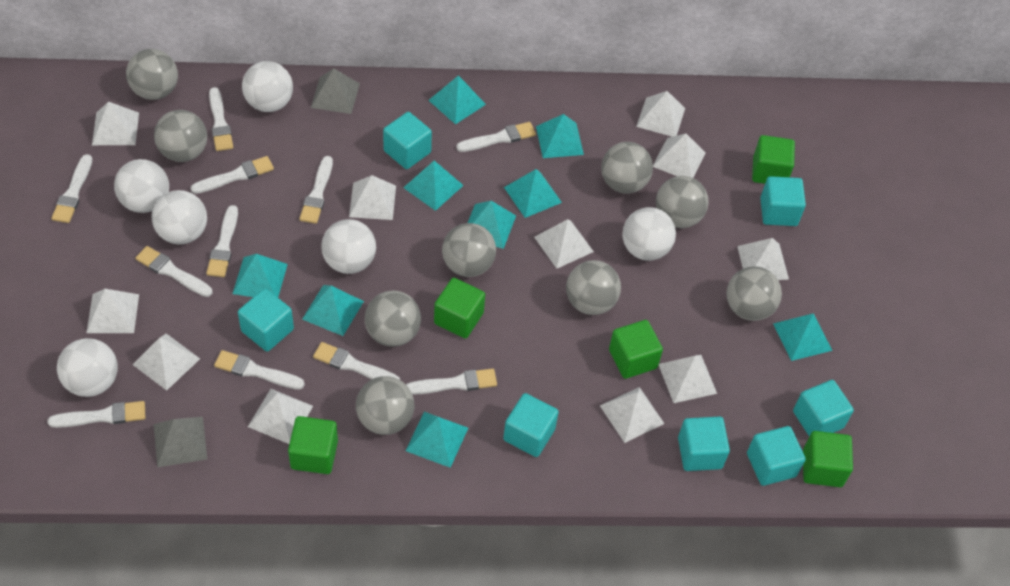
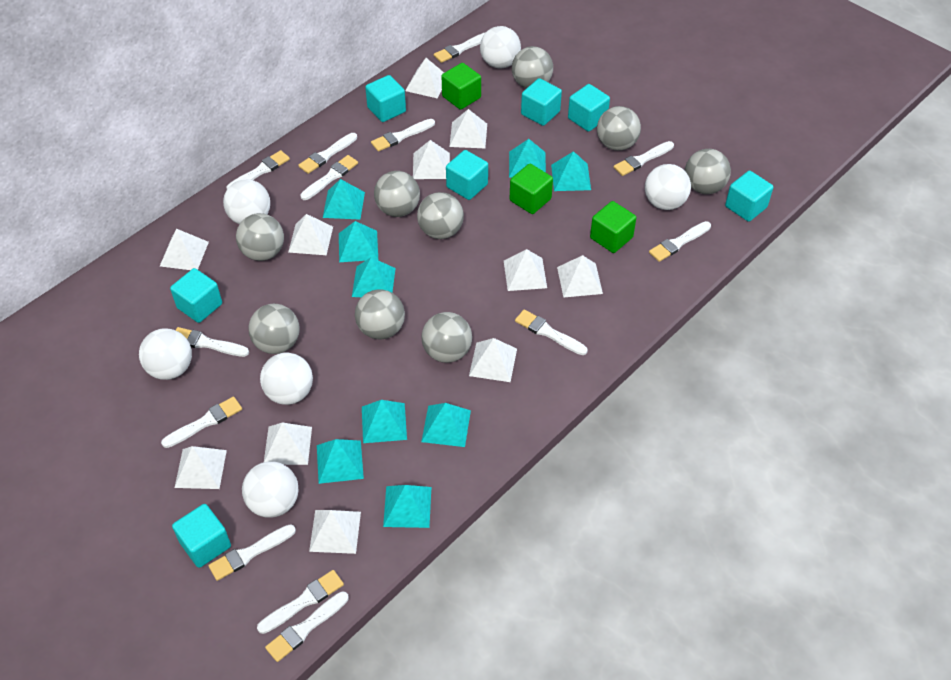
green cube: [288,416,338,474] [434,278,485,338] [609,320,663,379] [752,135,795,184] [803,431,853,487] = 5 -> [441,63,481,110] [510,164,553,214] [590,201,636,253] = 3
grey pyramid: [154,417,207,467] [311,68,360,114] = 2 -> none = 0
white brush: [48,401,145,428] [51,154,92,223] [135,246,212,297] [191,156,274,194] [206,205,238,277] [209,87,233,151] [214,350,305,390] [299,156,333,224] [313,342,400,380] [406,368,497,395] [456,122,536,152] = 11 -> [161,397,242,448] [176,327,249,357] [208,524,296,581] [227,150,290,189] [257,570,344,634] [265,591,348,662] [298,133,357,174] [300,155,358,200] [371,119,435,152] [434,32,486,63] [515,310,588,355] [613,141,674,176] [649,221,711,262] = 13

